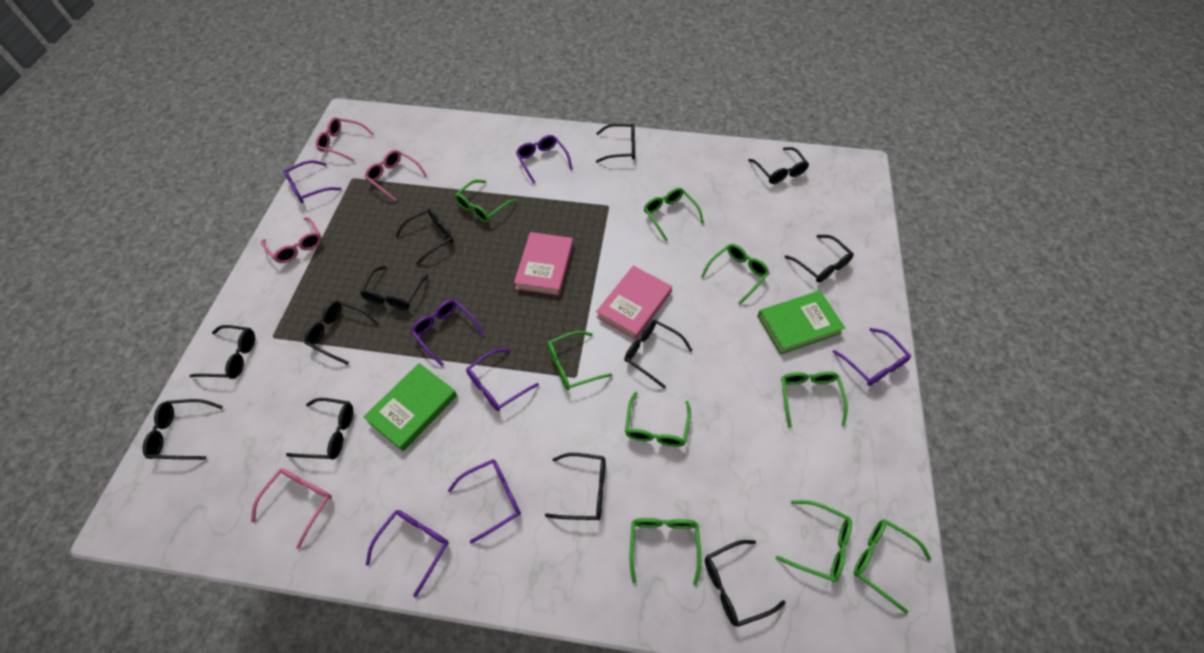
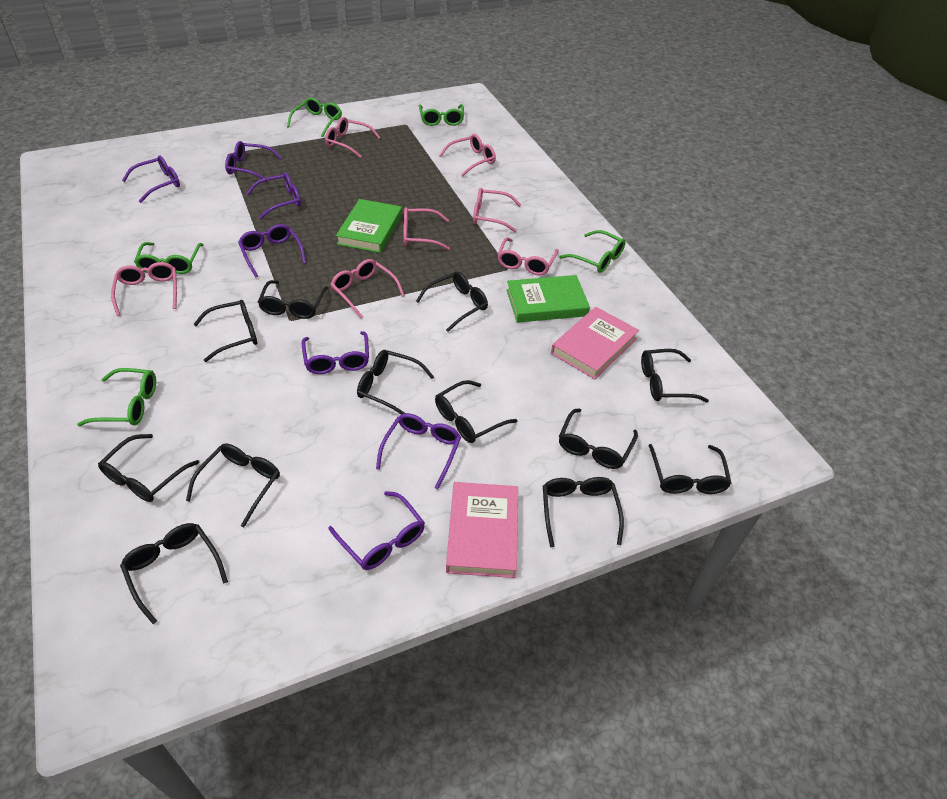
green glasses: [454,180,517,222] [547,331,613,390] [625,392,691,447] [629,518,701,586] [644,188,704,241] [701,244,769,305] [776,500,852,582] [781,371,848,428] [854,519,932,614] = 9 -> [77,368,156,426] [134,242,203,274] [287,97,342,137] [419,104,464,126] [559,230,626,273] = 5
pink glasses: [251,468,332,549] [261,217,322,263] [316,117,374,162] [365,150,427,201] = 4 -> [111,262,177,316] [325,117,381,158] [330,259,405,318] [403,207,450,250] [439,134,496,177] [473,188,521,232] [497,237,559,275] = 7

